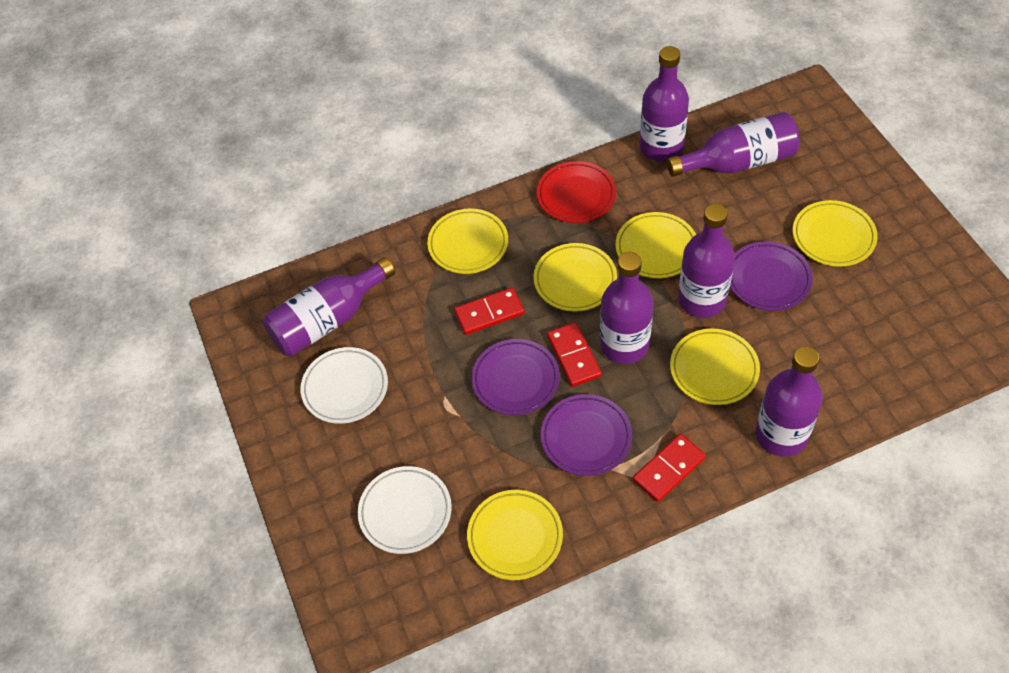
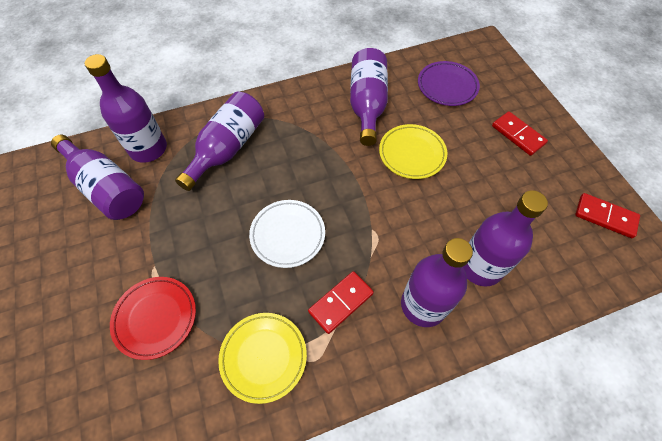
purple plate: [472,339,560,415] [541,394,632,476] [730,241,813,311] = 3 -> [418,61,480,106] = 1
white plate: [300,347,388,424] [358,466,452,554] = 2 -> [249,200,325,268] = 1
yellow plate: [427,208,508,274] [467,490,563,580] [534,243,617,312] [616,212,696,278] [670,329,760,405] [793,200,878,267] = 6 -> [218,313,307,404] [379,124,447,179] = 2

